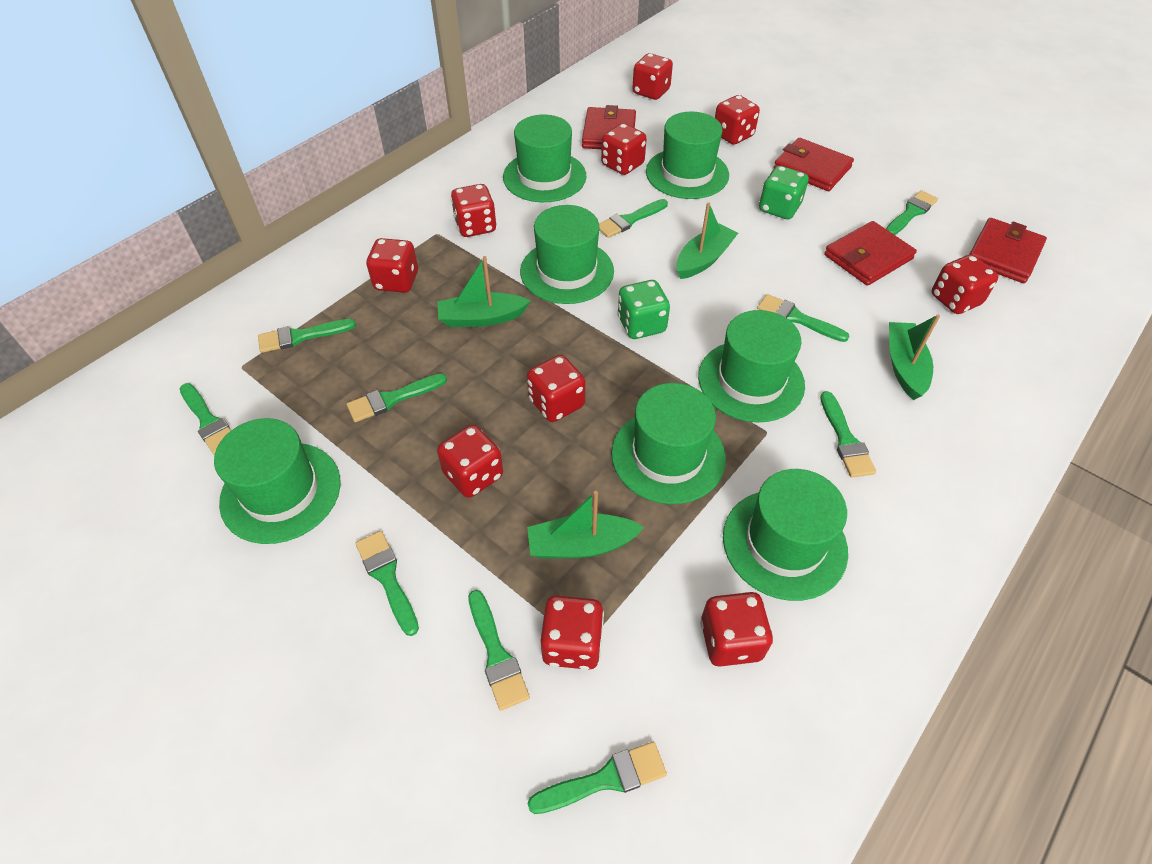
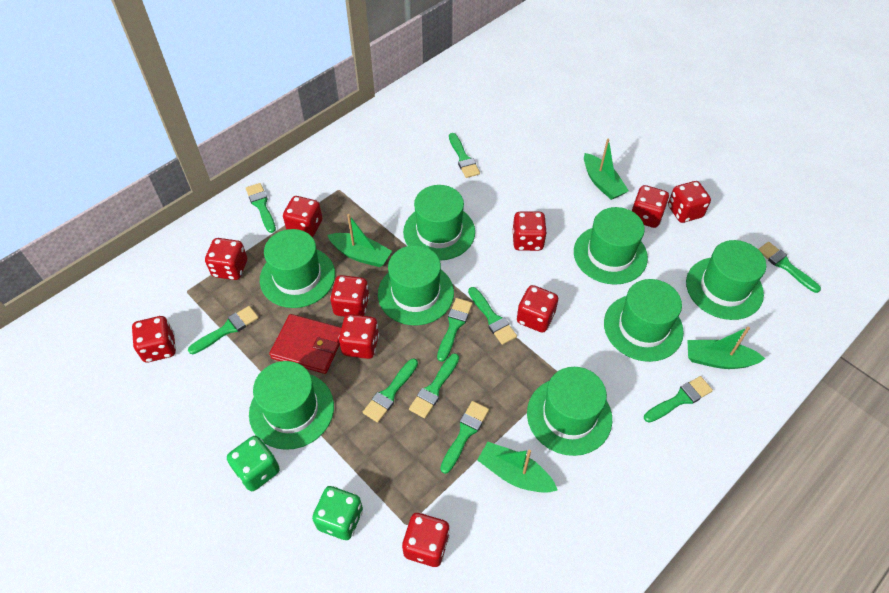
green hat: [214,418,341,544] [503,115,586,202] [520,205,614,304] [611,383,726,504] [646,112,729,199] [698,310,805,422] [723,469,848,601] = 7 -> [249,361,334,450] [260,229,335,308] [378,245,454,325] [403,185,475,260] [527,367,612,456] [574,207,648,285] [604,279,684,362] [686,240,766,320] = 8
red wallet: [582,105,636,149] [774,138,854,191] [824,221,917,286] [969,218,1047,283] = 4 -> [269,314,341,374] = 1

